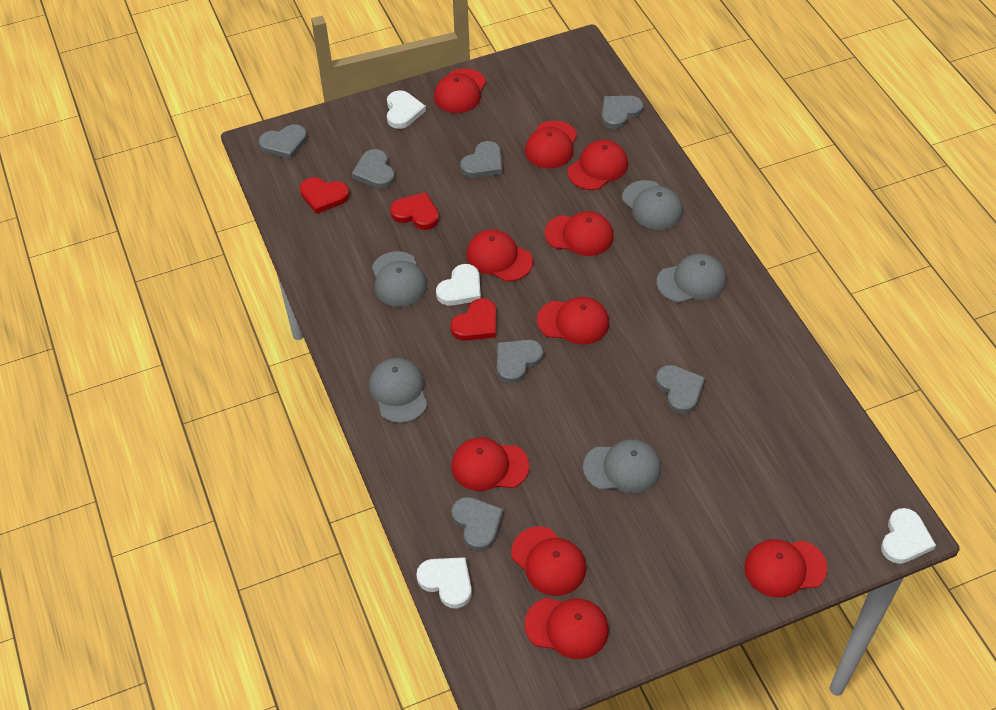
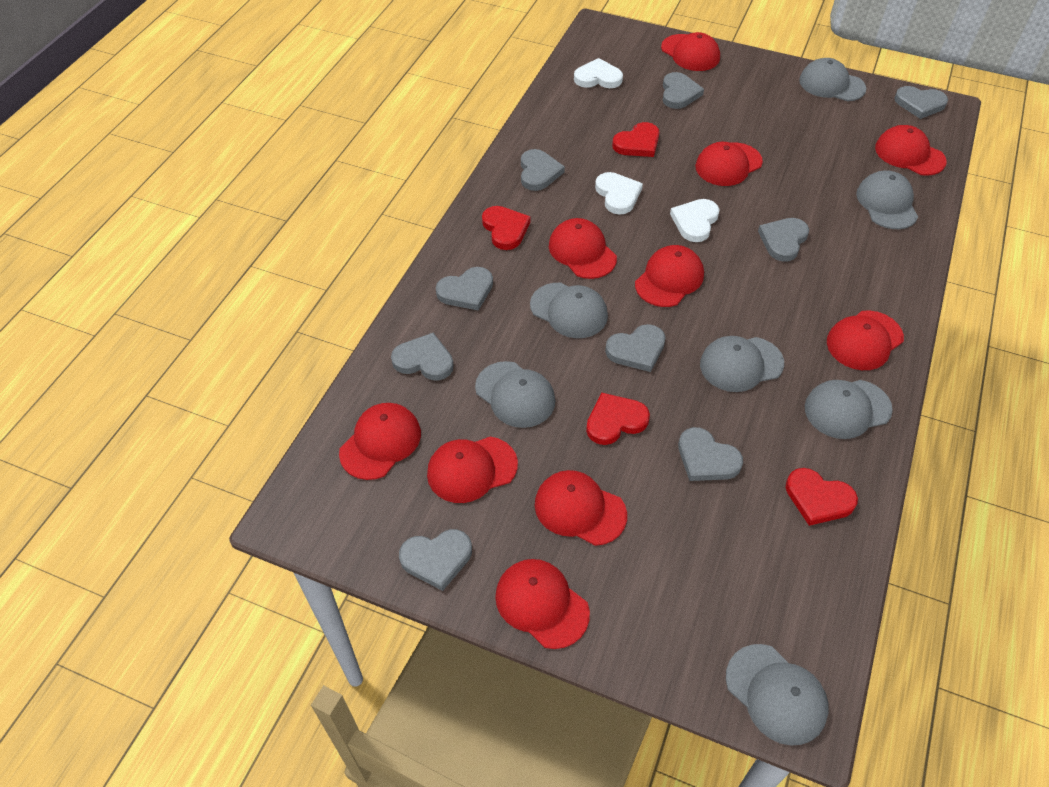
grey cap: [369,358,427,423] [372,251,427,307] [583,439,661,493] [622,180,683,230] [657,254,726,303] = 5 -> [475,361,555,428] [530,283,608,338] [700,336,784,392] [726,644,829,746] [799,58,866,101] [805,380,893,439] [856,170,918,229] = 7
grey heart: [259,124,307,159] [352,149,395,189] [451,497,503,551] [460,141,502,178] [497,340,543,384] [602,96,643,129] [656,365,705,414] = 7 -> [391,333,454,380] [399,529,472,591] [436,267,493,311] [521,149,565,191] [605,324,666,372] [663,72,704,109] [678,427,743,481] [758,218,809,262] [894,86,948,119] = 9
red heart: [300,177,349,214] [390,192,439,230] [450,298,496,341] = 3 -> [482,206,531,250] [586,392,650,445] [612,122,660,157] [785,468,858,526] = 4
white heart: [387,90,426,129] [416,557,472,608] [436,264,481,306] [881,508,936,564] = 4 -> [574,58,623,88] [595,172,643,215] [670,199,719,242] = 3

